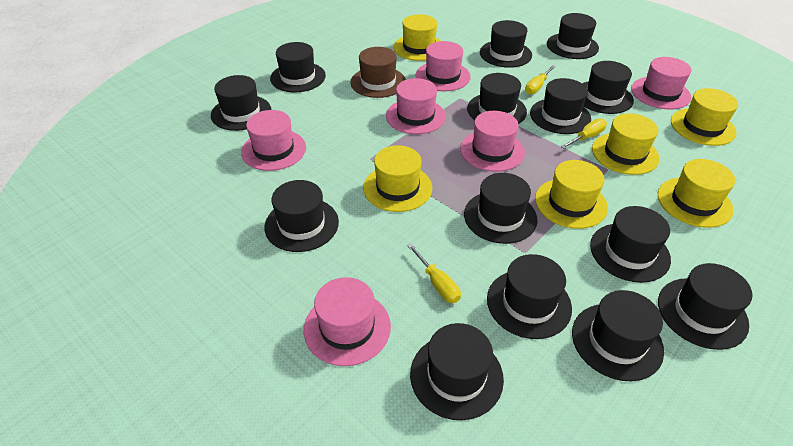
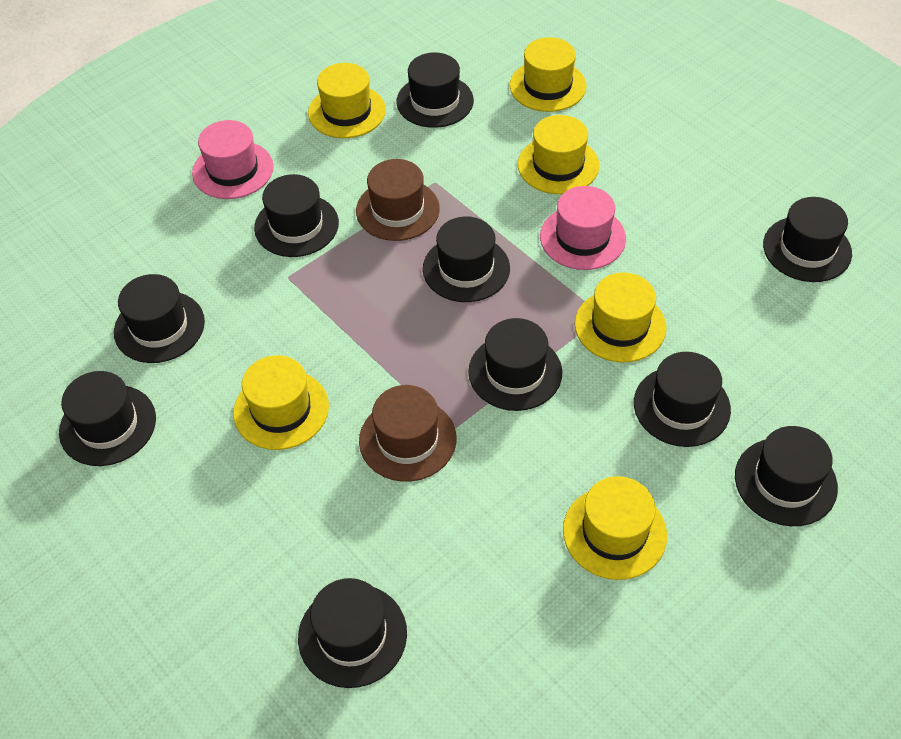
black hat: [211,75,271,131] [264,180,339,252] [270,42,326,92] [410,323,504,420] [464,173,538,244] [467,73,527,124] [480,20,532,68] [487,254,572,339] [530,78,591,134] [547,13,599,59] [572,290,664,381] [582,61,634,114] [590,206,671,283] [658,263,752,350] = 14 -> [59,371,156,466] [114,274,205,363] [254,174,339,257] [298,578,407,688] [396,52,474,128] [423,216,510,302] [468,318,562,411] [634,352,731,447] [735,426,838,526] [763,197,852,282] = 10
brown hat: [350,47,406,98] = 1 -> [356,159,440,241] [359,385,456,482] = 2
pink hat: [241,110,306,171] [304,277,391,366] [386,78,446,134] [416,41,471,91] [460,111,525,172] [631,57,691,110] = 6 -> [192,120,274,199] [540,186,626,270] = 2
yellow screwdriver: [407,244,461,303] [525,65,556,94] [561,119,607,149] = 3 -> none = 0

